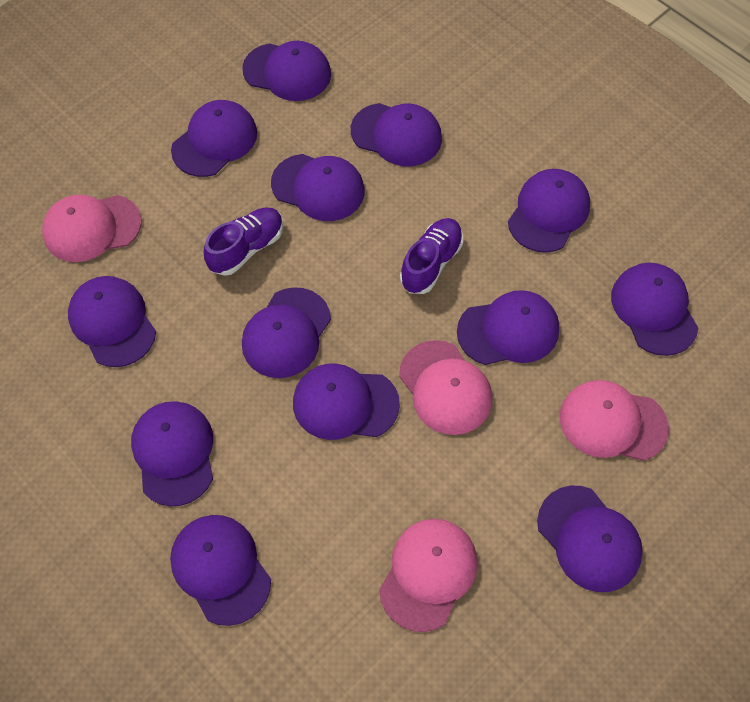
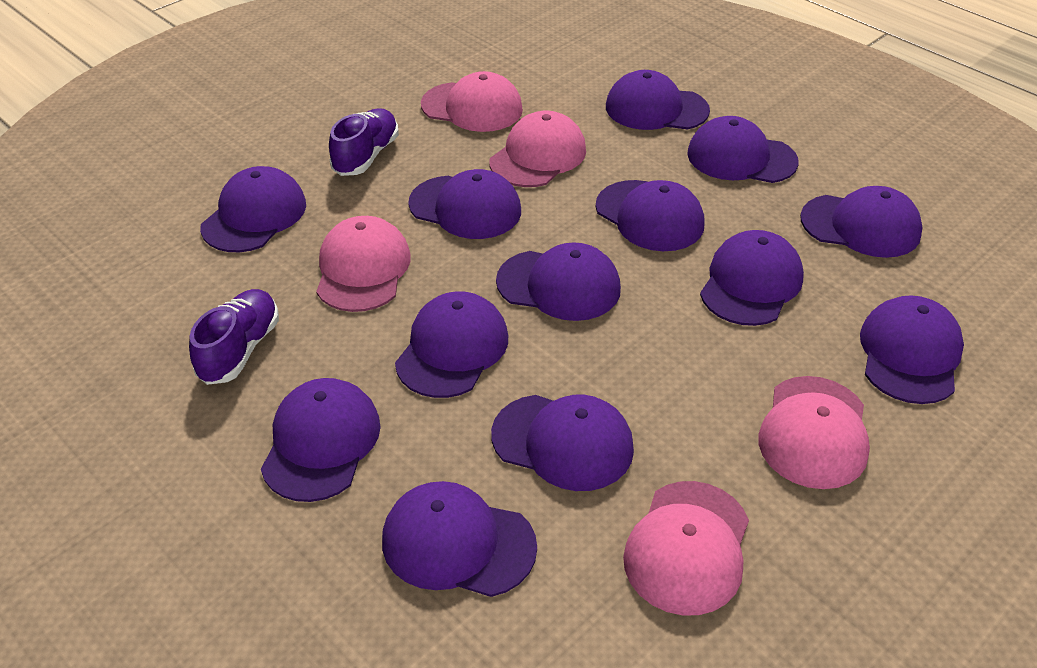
pink cap: [42,195,142,262] [379,519,478,632] [399,340,492,435] [560,380,669,461] = 4 -> [316,216,411,312] [421,71,523,132] [489,111,586,187] [623,481,749,615] [758,376,870,489] = 5

